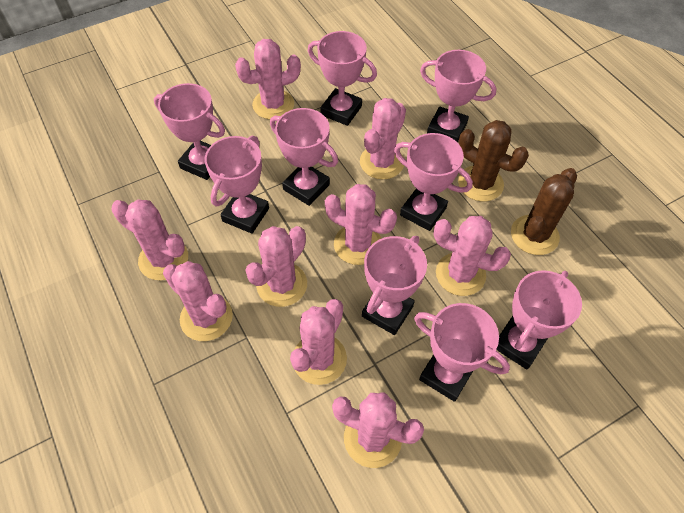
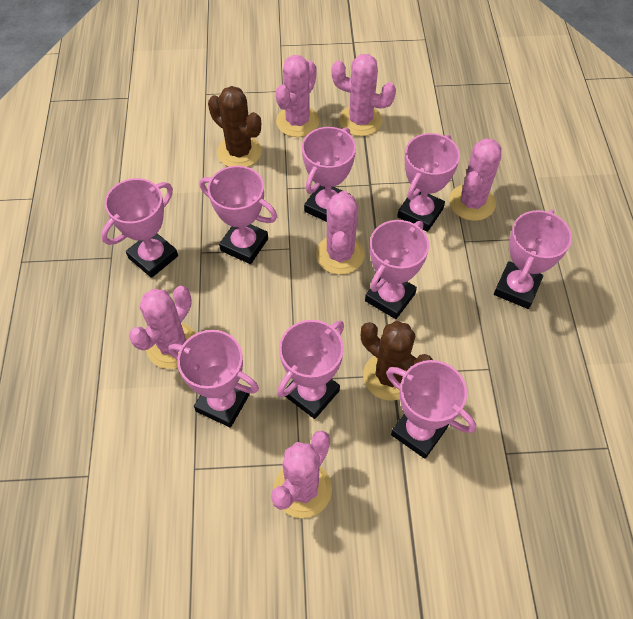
pink cactus: [111,199,188,280] [163,261,233,341] [235,39,301,119] [245,226,307,307] [290,299,347,385] [325,184,397,265] [332,393,424,468] [360,98,406,179] [433,216,511,296] = 9 -> [129,286,196,369] [271,431,332,518] [276,55,319,137] [316,190,365,275] [331,54,396,136] [449,138,502,221] = 6

